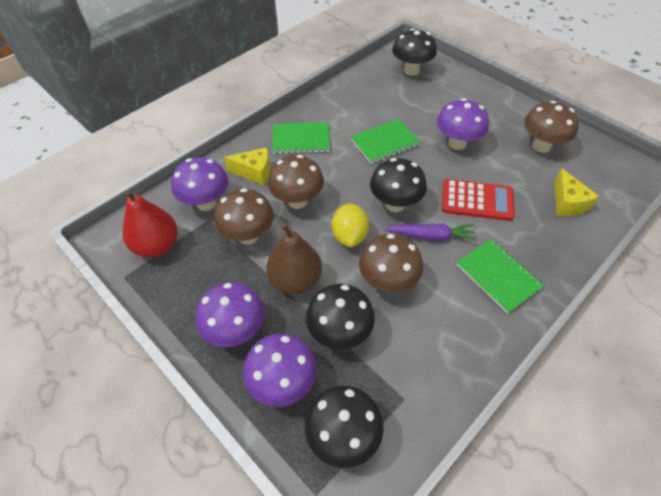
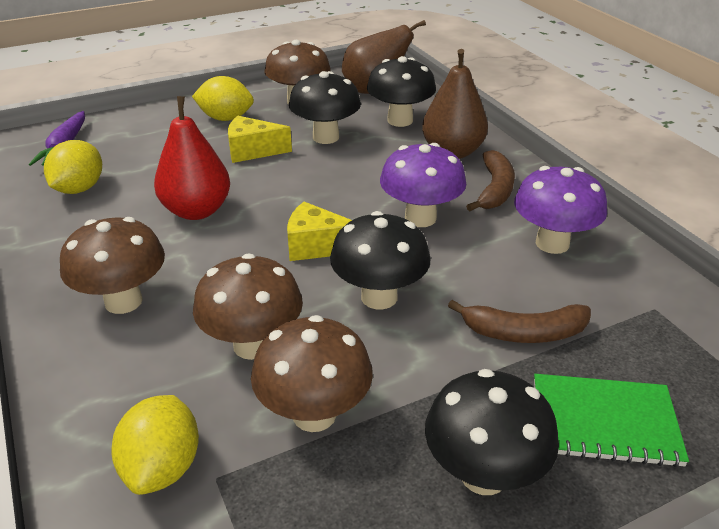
brown banana: none = 0 -> [448,300,591,343] [466,150,515,211] = 2
brown pear: [266,224,322,294] = 1 -> [342,20,426,94] [422,49,488,159] = 2
green notebook: [272,122,330,154] [351,119,421,164] [456,239,544,314] = 3 -> [534,374,689,468] = 1
purple mushroom: [171,157,228,211] [196,282,264,347] [243,333,317,407] [437,98,489,150] = 4 -> [380,143,467,227] [514,166,607,254] = 2
red calculator: [442,179,515,221] = 1 -> none = 0
yellow lemon: [332,203,369,247] = 1 -> [44,140,102,194] [112,395,199,495] [192,76,254,121] = 3

